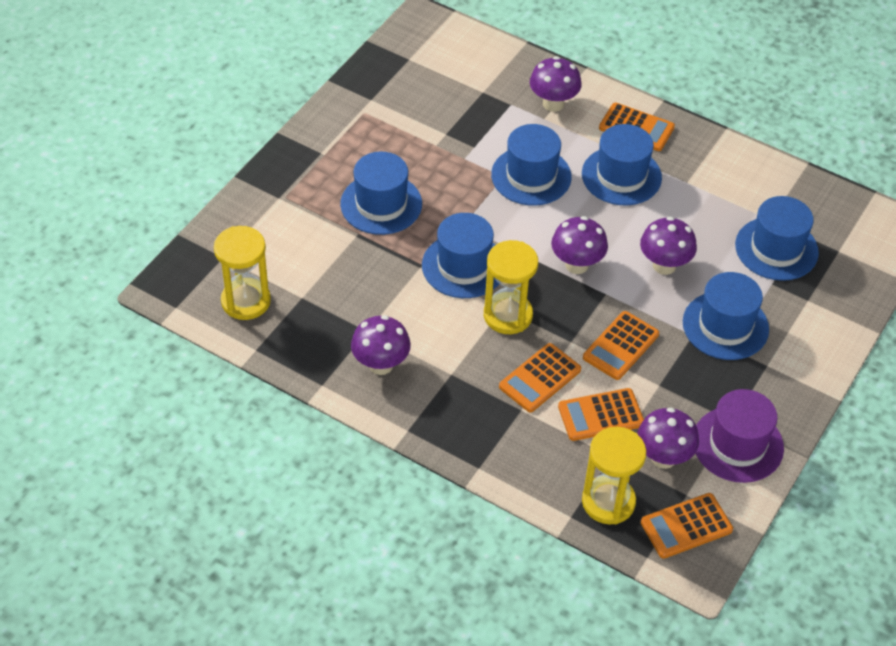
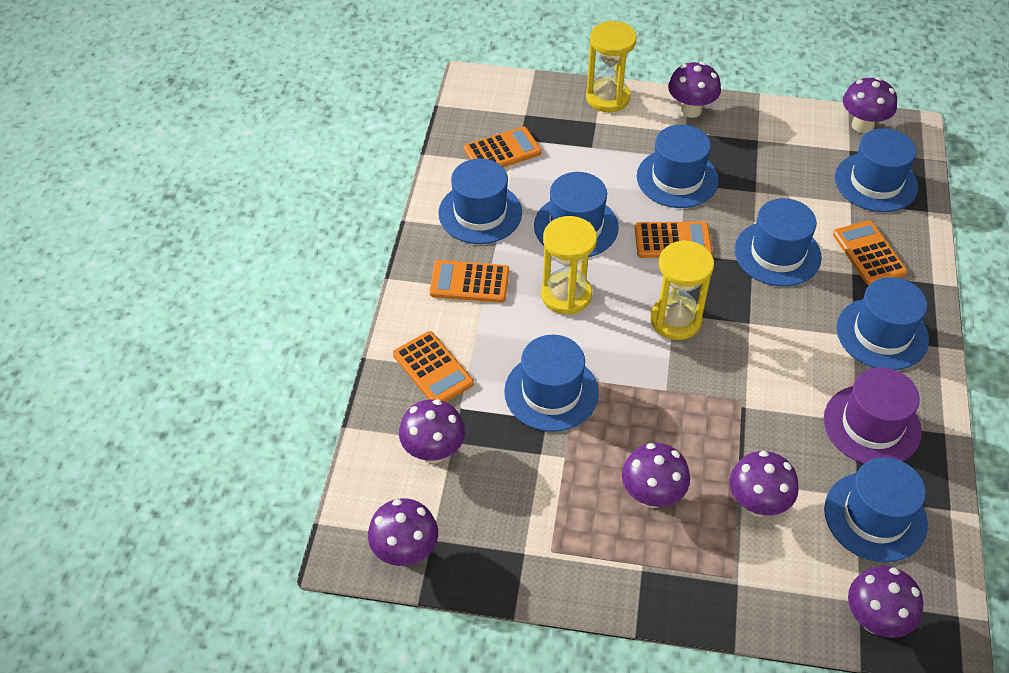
blue hat: [340,152,422,235] [422,213,499,298] [491,124,572,206] [582,124,662,206] [683,272,769,360] [735,196,819,281] = 6 -> [438,158,522,244] [504,335,599,432] [534,172,619,257] [637,125,719,208] [735,198,822,287] [824,457,928,562] [835,128,918,212] [836,277,929,370] = 8
purple mushroom: [351,315,411,375] [530,56,582,112] [551,216,608,274] [637,407,699,469] [640,217,697,275] = 5 -> [368,498,438,566] [399,399,465,464] [622,443,690,508] [668,62,721,118] [729,451,799,516] [843,77,897,134] [848,566,924,638] = 7

